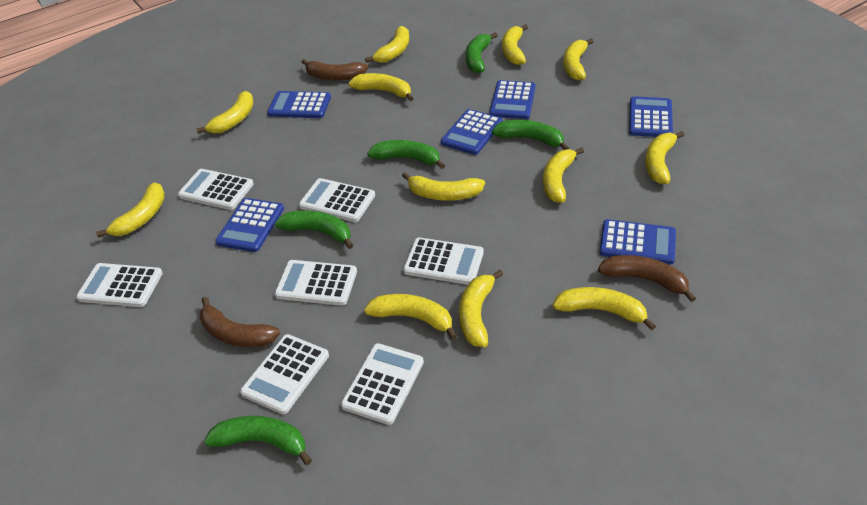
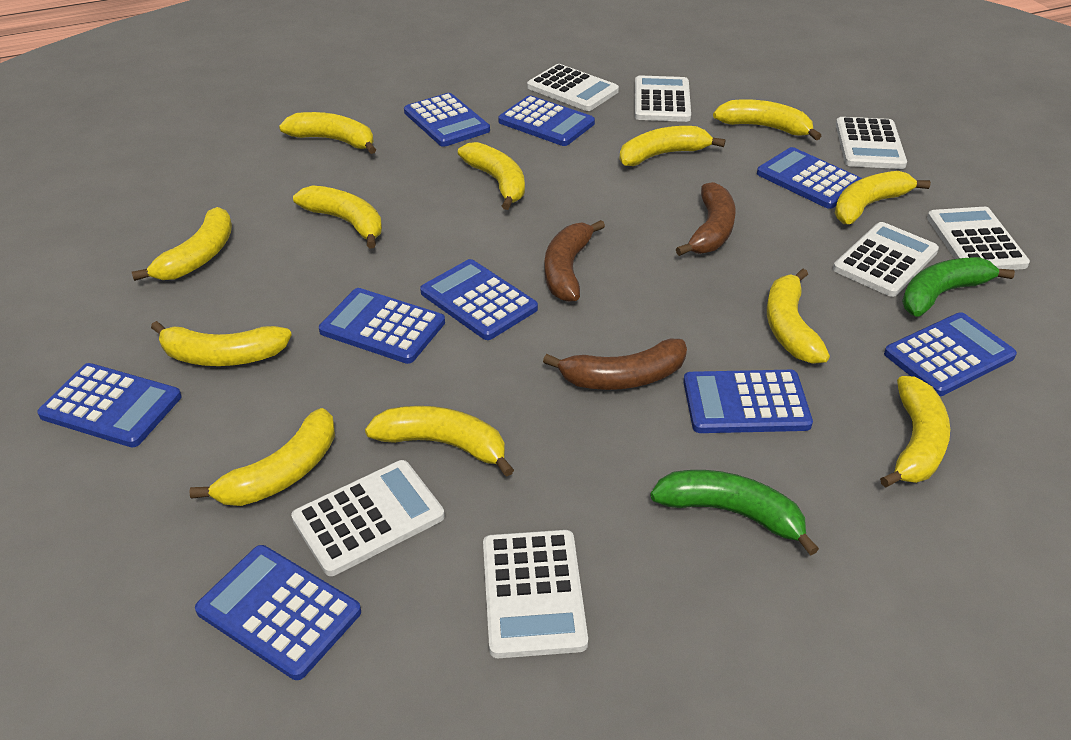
blue calculator: [215,198,284,252] [267,91,331,118] [441,109,503,155] [489,80,535,119] [599,219,676,265] [629,96,673,137] = 6 -> [37,363,182,447] [195,545,361,680] [319,288,445,364] [404,93,490,147] [420,259,538,340] [498,95,595,146] [683,370,813,433] [757,147,862,209] [884,312,1017,396] = 9
green banana: [204,416,312,465] [275,210,353,249] [367,140,445,169] [466,32,498,73] [492,120,569,150] = 5 -> [650,470,819,556] [902,257,1015,317] = 2

